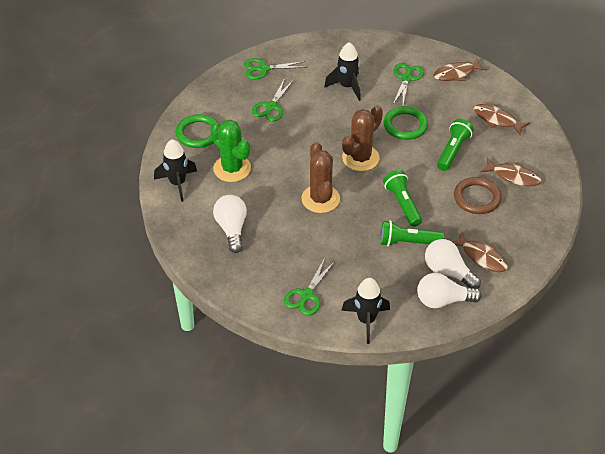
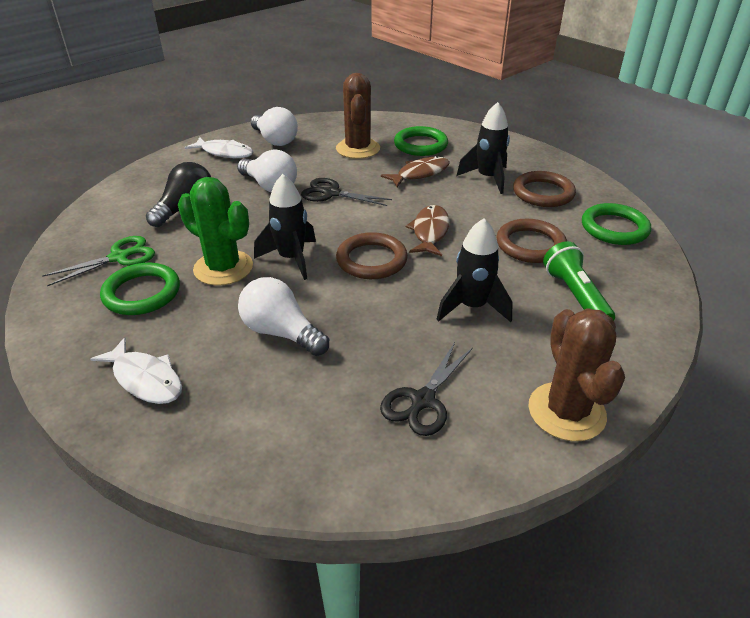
black light bulb: none = 0 -> [146,162,211,227] = 1
black scissors: none = 0 -> [301,178,392,206] [380,342,473,436] = 2
brown fish: [433,57,487,81] [452,231,508,272] [474,104,530,135] [480,157,541,186] = 4 -> [381,156,450,187] [405,205,449,256] = 2
brown ring: [454,177,502,214] = 1 -> [336,232,408,279] [497,219,567,263] [513,171,576,207] = 3
green flashlight: [380,220,444,246] [383,170,422,227] [437,119,474,171] = 3 -> [543,241,615,320] = 1
green ring: [176,114,218,148] [383,106,428,140] = 2 -> [100,263,180,315] [394,126,448,156] [582,203,651,245] = 3
green scissors: [244,58,307,79] [252,78,294,121] [284,258,335,315] [393,63,424,104] = 4 -> [42,236,155,286] = 1
white fish: none = 0 -> [90,337,182,404] [185,137,253,158] = 2

